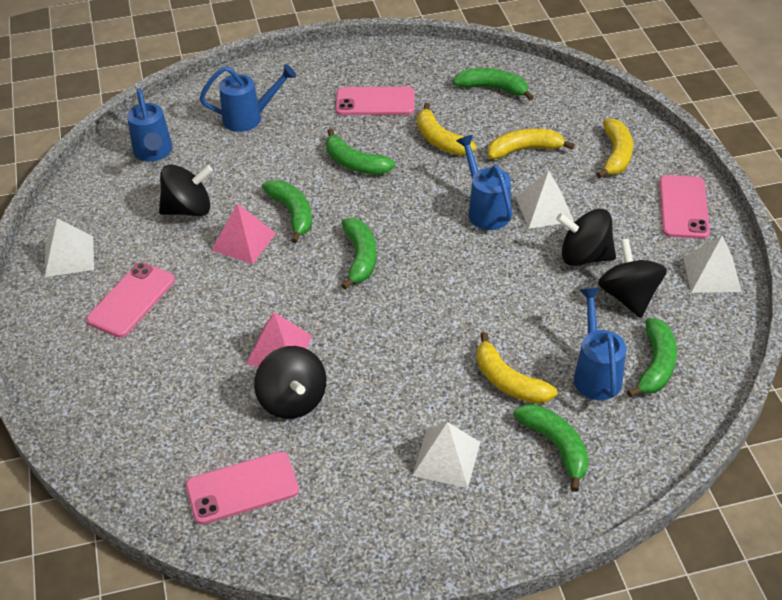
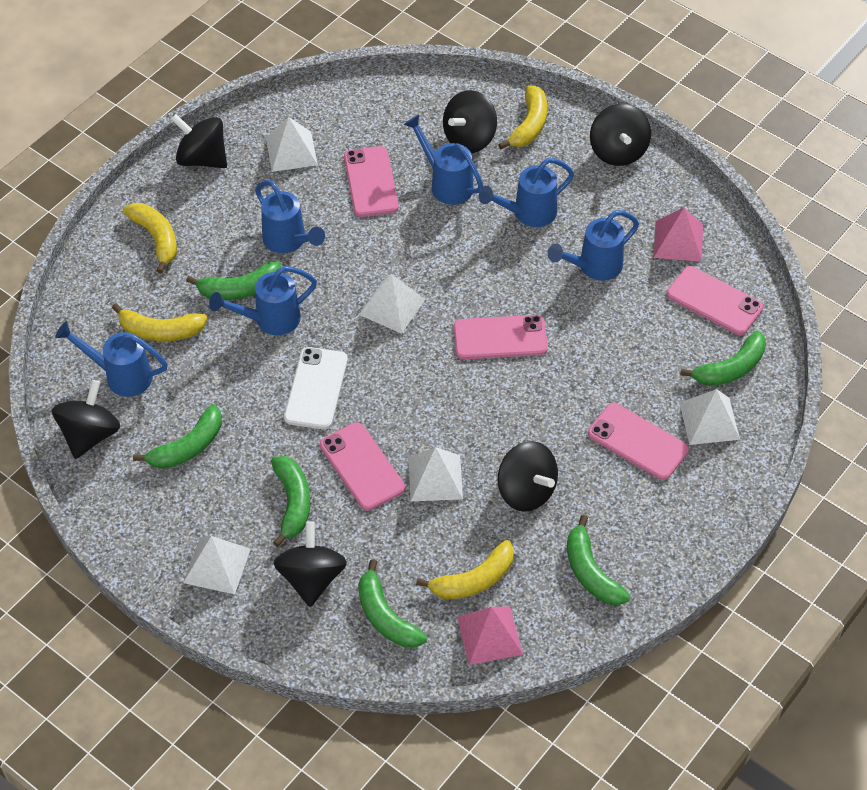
black spinning top: [159,164,213,216] [254,346,326,419] [556,209,616,266] [598,238,667,318] = 4 -> [52,380,120,459] [171,114,227,168] [273,521,347,607] [443,90,497,153] [498,441,558,512] [590,104,651,166] = 6
blue watering can: [127,88,173,162] [200,64,296,132] [456,135,512,230] [574,288,626,400] = 4 -> [55,322,168,397] [209,266,317,335] [255,180,325,253] [404,115,483,205] [479,158,574,227] [548,210,639,281] = 6
pink phone: [86,262,175,338] [186,451,299,524] [336,87,415,115] [659,175,710,239] = 4 -> [320,422,405,511] [344,146,399,217] [454,315,548,359] [588,403,689,480] [667,266,763,335] = 5
white phone: none = 0 -> [284,347,348,429] = 1
white pyramid: [45,218,94,277] [412,422,480,488] [516,171,574,229] [683,236,742,293] = 4 -> [183,536,250,594] [266,117,318,172] [359,274,425,334] [409,447,463,501] [680,389,740,445] = 5

